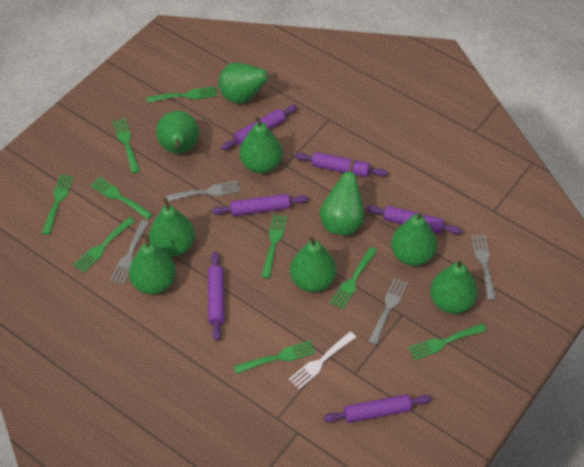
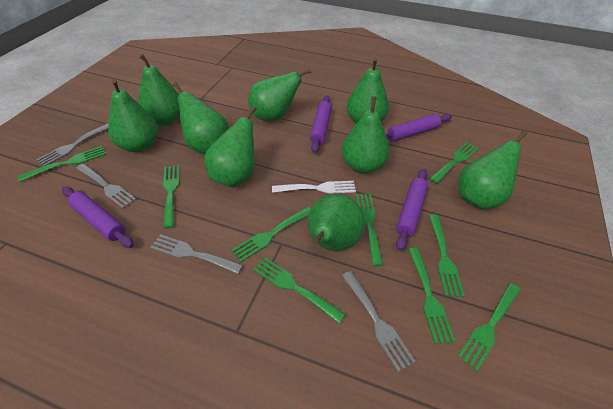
purple rolling pin: [208,252,225,341] [212,194,308,216] [221,105,298,150] [295,152,388,177] [324,394,431,423] [366,205,462,234] = 6 -> [62,187,134,248] [310,96,332,153] [386,114,452,142] [396,169,428,251] = 4

